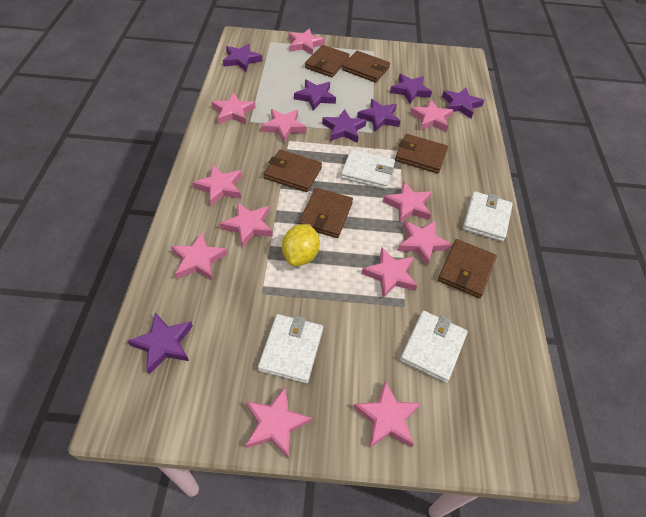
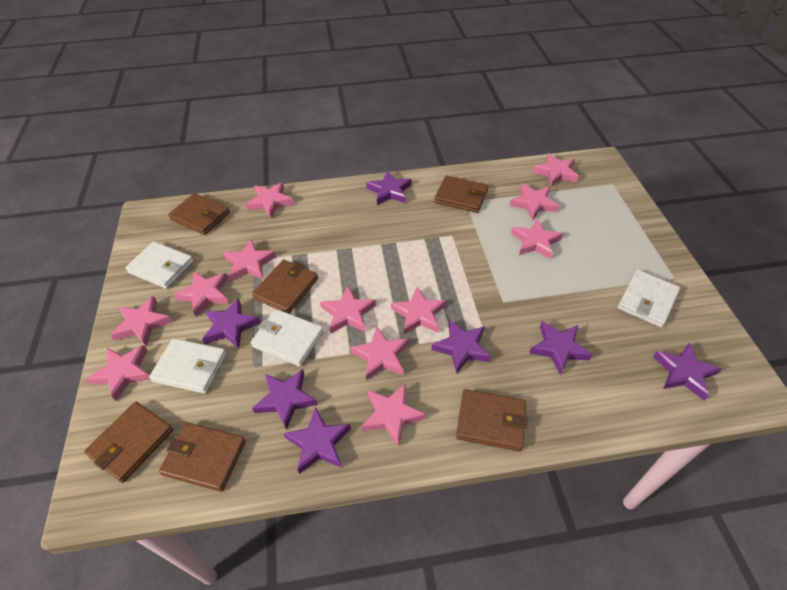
yellow lemon: [282,224,320,266] = 1 -> none = 0

